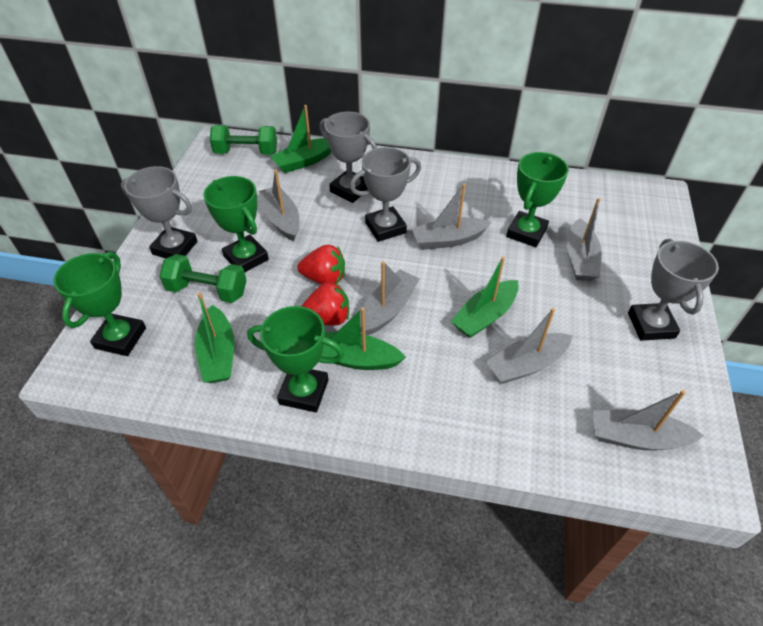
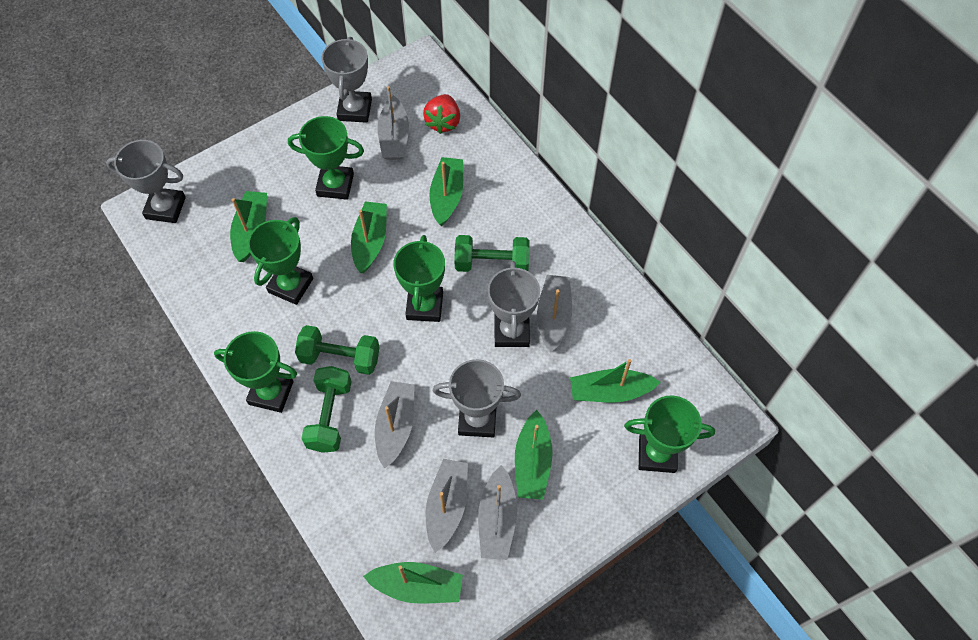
green boat: [195,292,234,383] [270,105,331,173] [321,307,406,370] [451,257,519,338] = 4 -> [230,191,267,262] [351,201,387,273] [363,562,463,604] [429,157,463,226] [515,410,553,500] [570,359,660,403] = 6
green dumbbell: [159,254,247,303] [210,125,277,155] = 2 -> [295,325,380,375] [301,366,352,453] [454,235,530,272] = 3
green trophy: [53,251,146,356] [204,176,269,272] [247,306,344,412] [506,152,569,247] = 4 -> [214,331,297,413] [248,217,313,305] [288,116,364,200] [393,235,445,322] [624,396,715,473] = 5
grey boat: [259,169,299,241] [360,261,420,335] [411,183,491,250] [486,308,573,384] [567,198,602,281] [592,390,704,451] = 6 -> [375,381,415,469] [377,86,409,160] [426,459,468,553] [478,465,517,560] [537,275,572,352] = 5
red strawberry: [297,245,345,285] [301,281,349,326] = 2 -> [423,94,460,134] = 1

